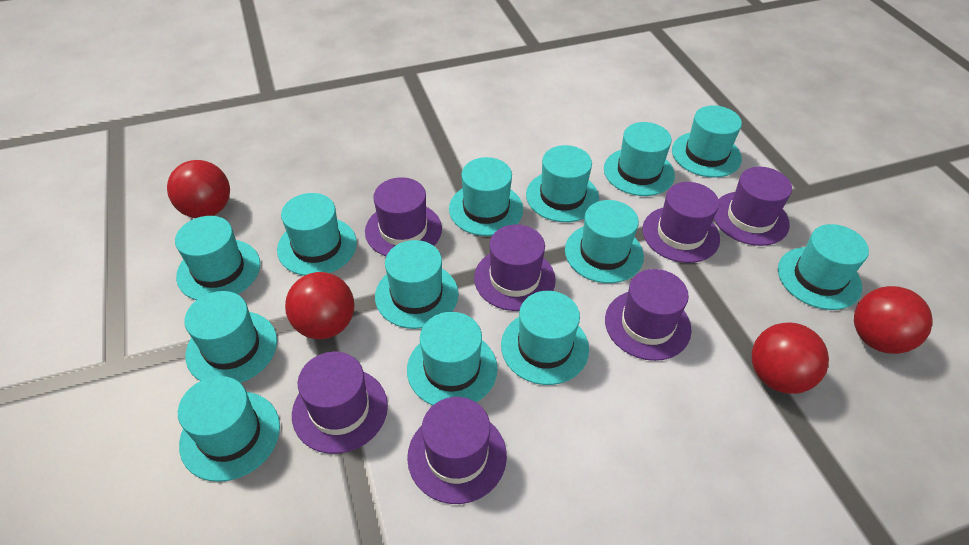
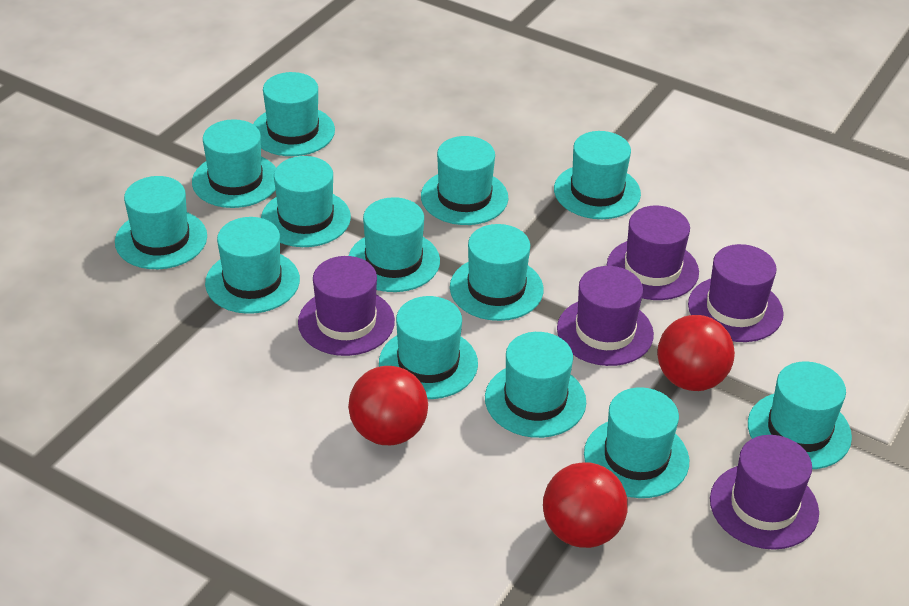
purple hat: [292,352,388,454] [365,177,442,256] [407,397,507,504] [474,224,556,311] [605,269,692,361] [643,182,720,263] [714,167,792,246] = 7 -> [298,256,395,356] [557,266,654,366] [607,206,699,300] [688,244,784,342] [710,435,819,550] = 5
red ball: [167,160,230,218] [285,272,355,339] [752,323,829,394] [854,286,933,354] = 4 -> [348,366,428,445] [543,462,627,548] [657,315,735,391] = 3

